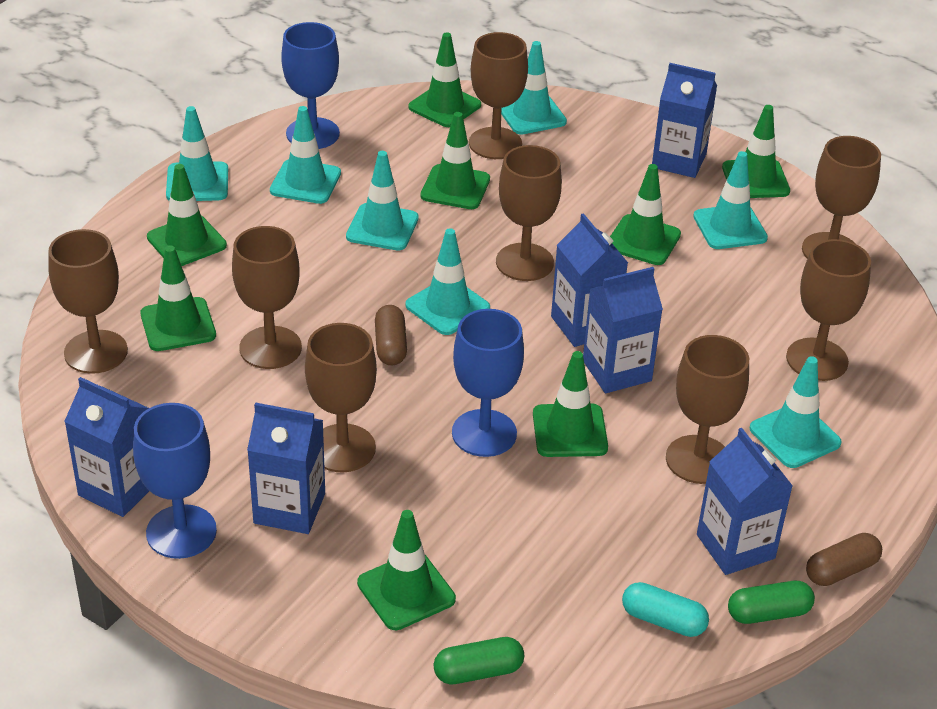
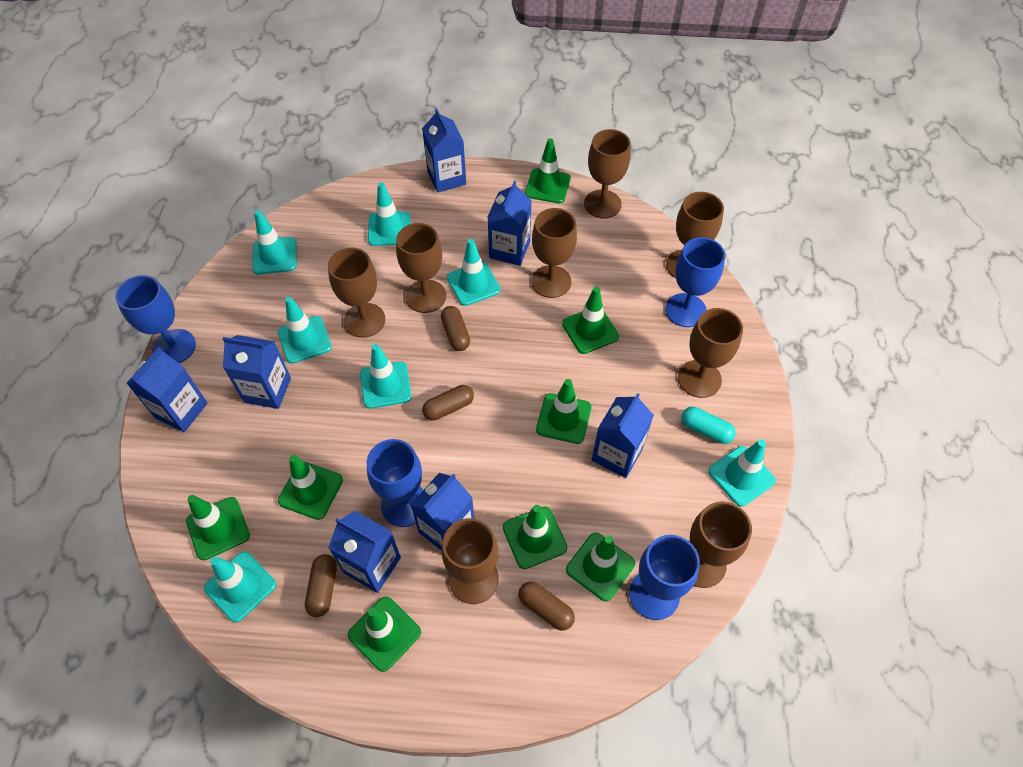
blue carton: [64,377,149,517] [247,402,325,534] [551,213,628,347] [583,267,663,393] [652,63,717,178] [697,428,793,575] = 6 -> [126,347,208,432] [222,335,291,409] [328,510,401,593] [410,473,474,551] [422,108,466,193] [488,181,532,266] [592,393,654,478] = 7
blue goblet: [133,403,217,559] [281,22,340,149] [452,309,524,457] = 3 -> [115,275,196,363] [367,439,423,527] [629,535,700,620] [665,237,725,327] = 4
brown capsule: [375,305,407,365] [806,533,882,586] = 2 -> [305,554,337,617] [422,385,474,421] [441,306,470,351] [518,581,575,631] = 4
green capsule: [434,637,524,684] [728,581,815,624] = 2 -> none = 0

